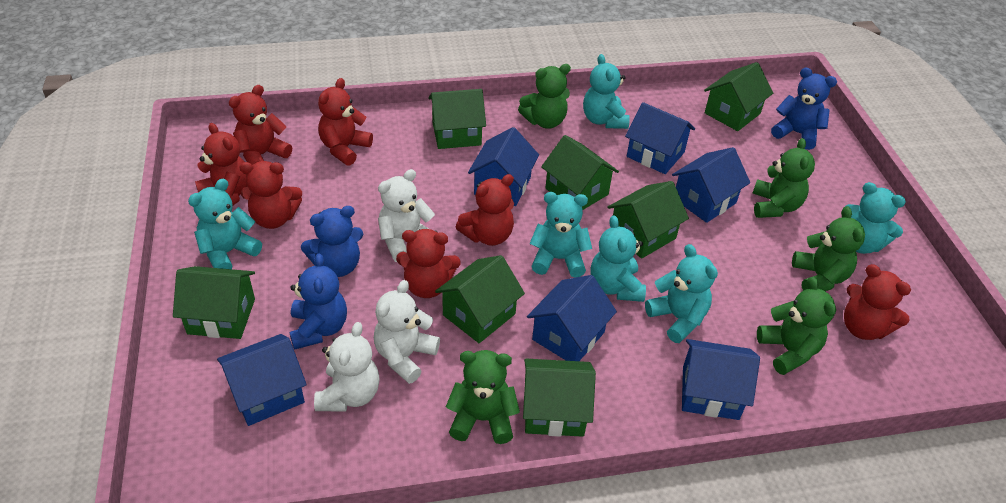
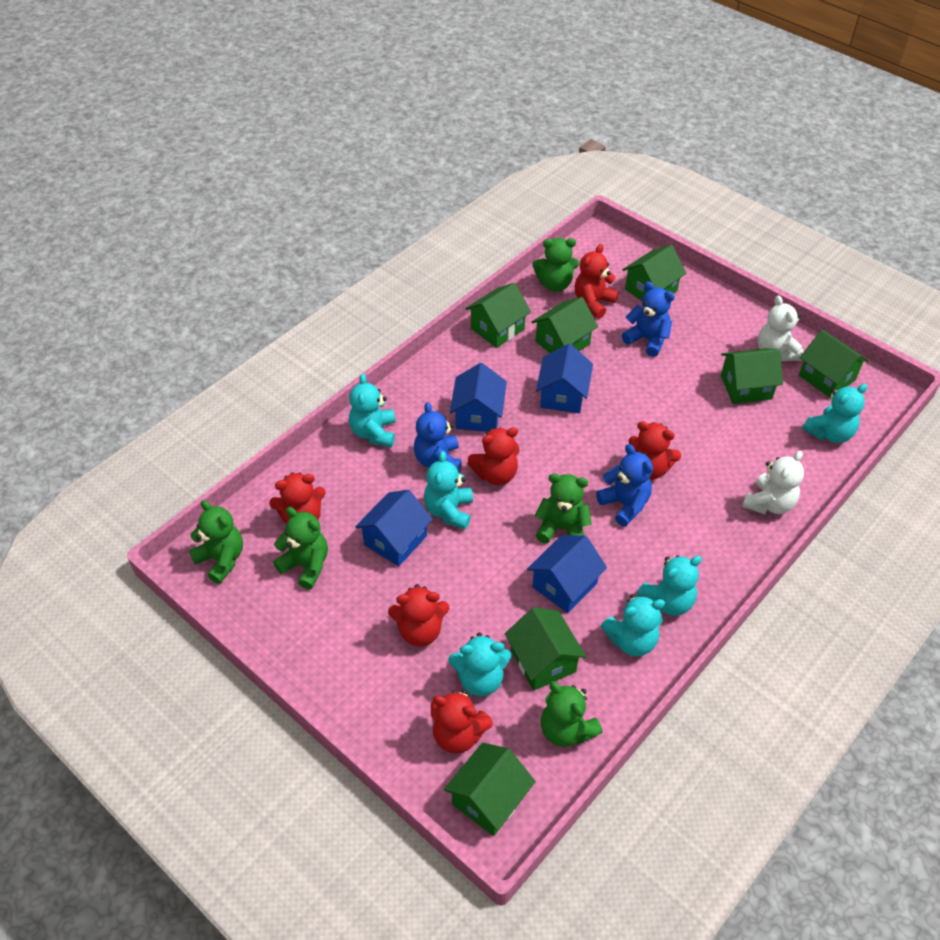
blue house: [217,334,307,426] [468,127,539,206] [527,275,617,361] [625,102,695,174] [672,147,750,223] [682,339,760,420] = 6 -> [355,490,433,567] [450,363,507,432] [527,535,607,613] [536,344,593,413] = 4
red teddy bear: [195,123,248,206] [229,85,292,165] [239,161,302,229] [318,78,373,166] [396,229,461,298] [456,174,514,246] [844,264,911,340] = 7 -> [269,472,326,524] [388,584,449,647] [431,689,493,754] [467,427,520,485] [574,244,619,319] [628,421,681,480] = 6
white teddy bear: [314,322,380,411] [374,280,440,384] [378,169,435,262] = 3 -> [742,451,804,514] [758,295,803,361] = 2

